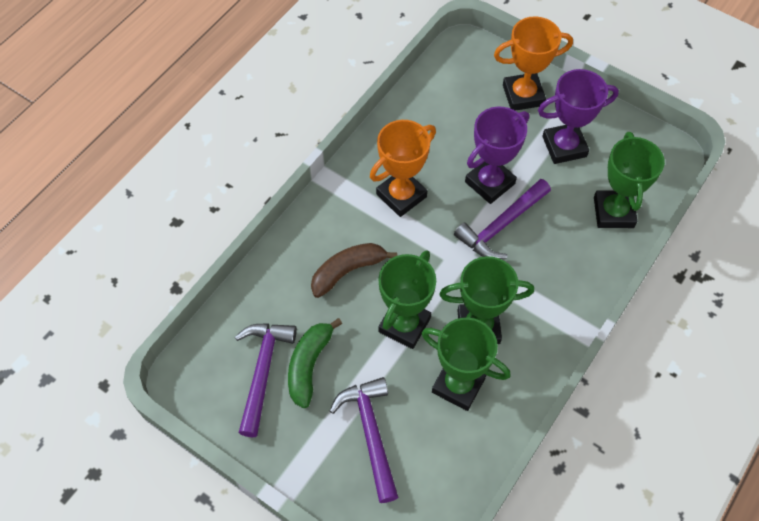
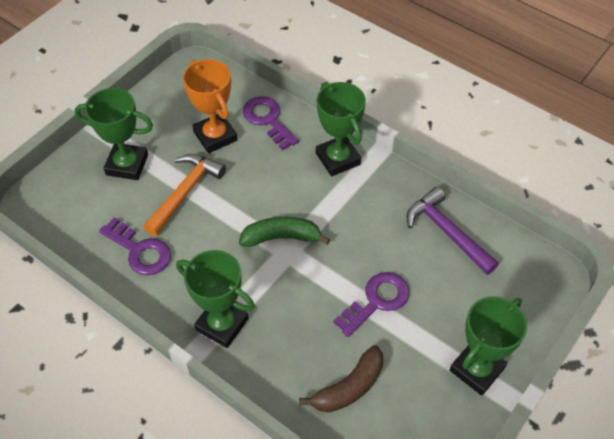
orange hammer: none = 0 -> [143,154,226,236] = 1
orange trophy: [370,120,436,217] [494,16,573,111] = 2 -> [183,59,237,153] = 1
purple hammer: [235,323,297,437] [330,377,398,503] [454,179,551,259] = 3 -> [407,187,499,275] = 1
purple key: none = 0 -> [99,217,171,275] [243,96,299,150] [333,272,409,337] = 3
purple trophy: [465,107,529,204] [538,69,619,164] = 2 -> none = 0

